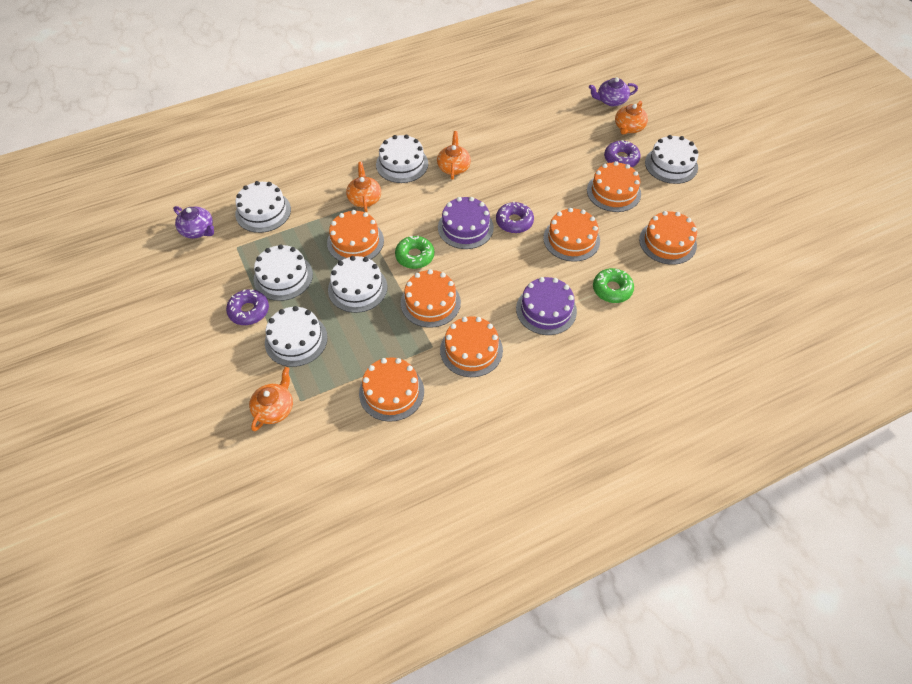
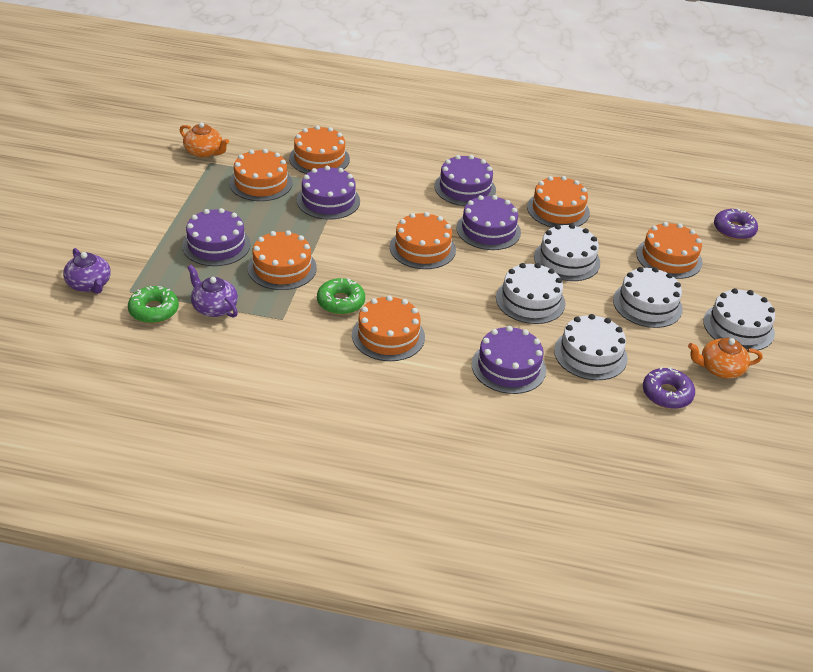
orange teapot: [249,367,293,431] [346,162,381,212] [437,131,471,180] [615,101,648,135] = 4 -> [180,122,229,158] [688,338,763,379] = 2
purple cake: [438,197,494,249] [516,277,577,335] = 2 -> [182,208,251,266] [297,166,360,220] [434,155,496,206] [456,195,521,250] [472,326,546,394] = 5
purple donut: [226,289,269,325] [496,201,534,233] [604,140,641,167] = 3 -> [643,367,695,409] [714,208,758,240] = 2
white cake: [235,181,291,233] [254,244,313,301] [265,306,328,367] [328,256,387,313] [376,135,428,183] [645,135,698,184] = 6 -> [496,263,565,324] [534,224,600,281] [554,314,628,380] [613,267,683,328] [703,288,775,350] = 5

